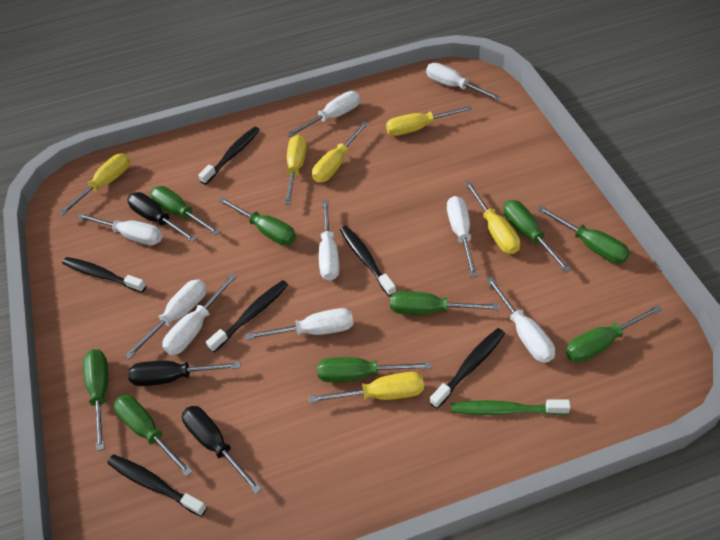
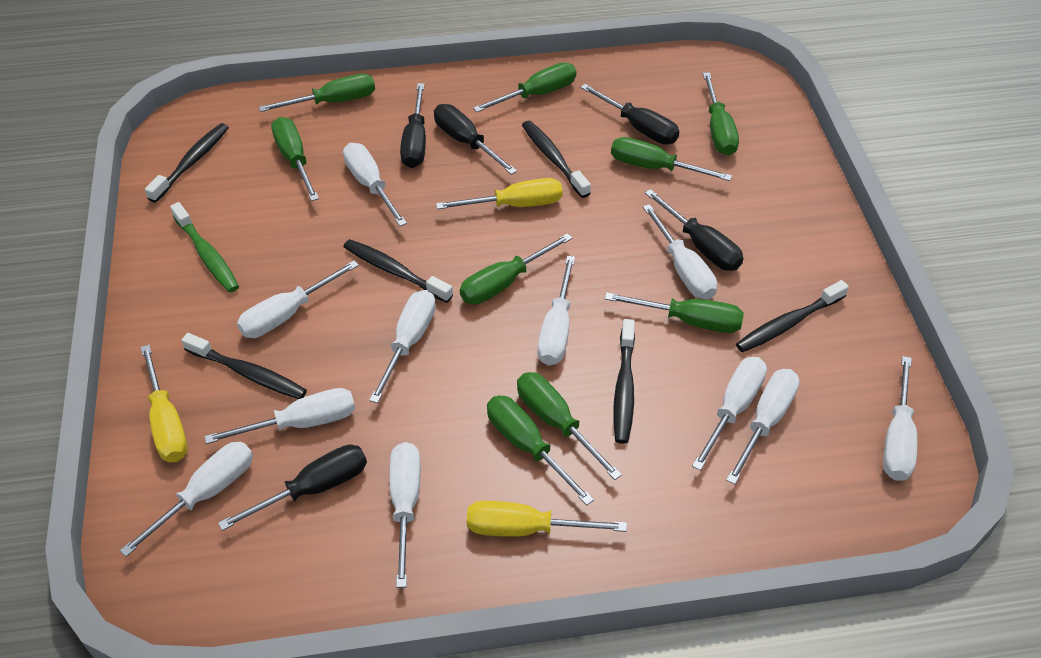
black screwdriver: [127,192,197,242] [128,361,240,386] [182,406,262,494] = 3 -> [218,445,367,531] [400,83,426,168] [434,104,517,175] [580,84,679,144] [645,189,743,271] = 5
white screwdriver: [77,213,163,245] [125,279,207,359] [162,274,237,355] [245,308,353,340] [287,91,360,137] [319,201,339,281] [426,63,501,101] [447,196,478,277] [486,277,555,363] = 9 -> [120,442,253,557] [204,388,355,444] [237,260,359,338] [343,143,407,226] [369,290,436,403] [389,442,421,588] [538,256,575,365] [643,204,717,300] [692,357,767,471] [726,369,800,485] [883,356,917,481] = 11
yellow screwdriver: [58,153,130,216] [284,135,307,205] [309,372,424,403] [312,122,368,183] [386,106,472,136] [465,182,520,254] = 6 -> [140,345,188,462] [436,178,563,209] [467,501,627,537] = 3

